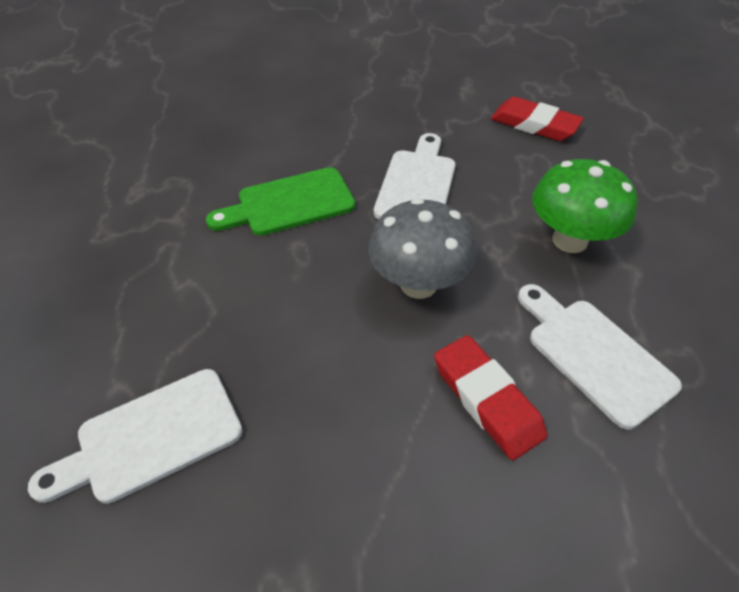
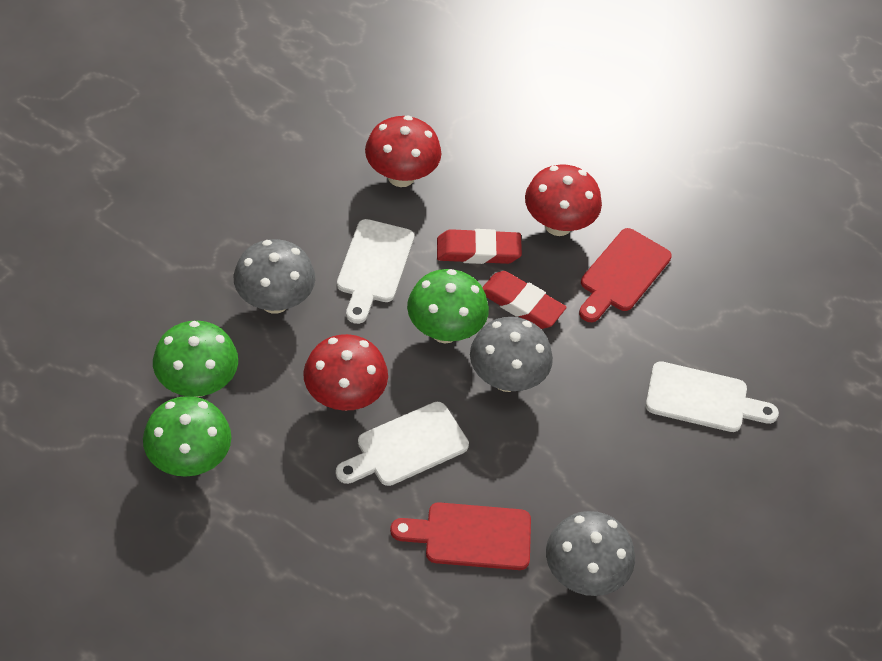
green cutting board: [206,167,355,236] = 1 -> none = 0
green mushroom: [533,159,638,253] = 1 -> [143,396,231,477] [153,321,238,397] [407,269,489,343] = 3
grey mushroom: [368,198,477,299] = 1 -> [234,239,315,314] [470,317,553,392] [546,511,635,596] = 3
red cutting board: none = 0 -> [390,502,531,570] [579,228,672,322] = 2
red mushroom: none = 0 -> [303,334,388,411] [365,115,441,187] [525,164,602,236] = 3

